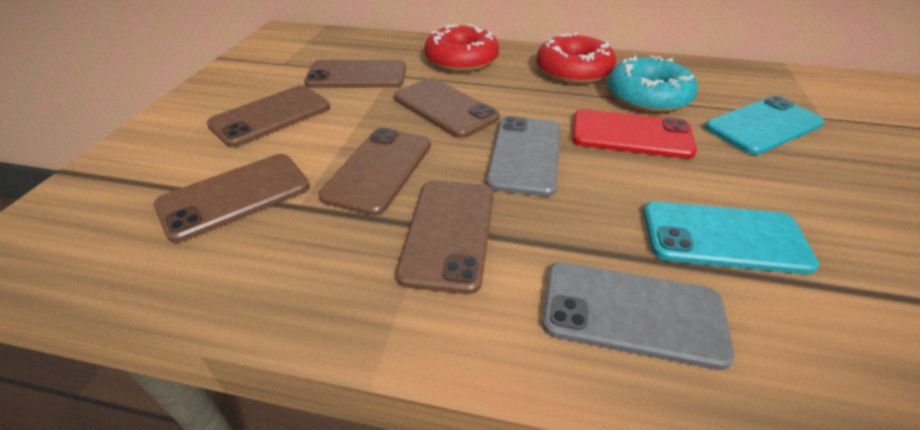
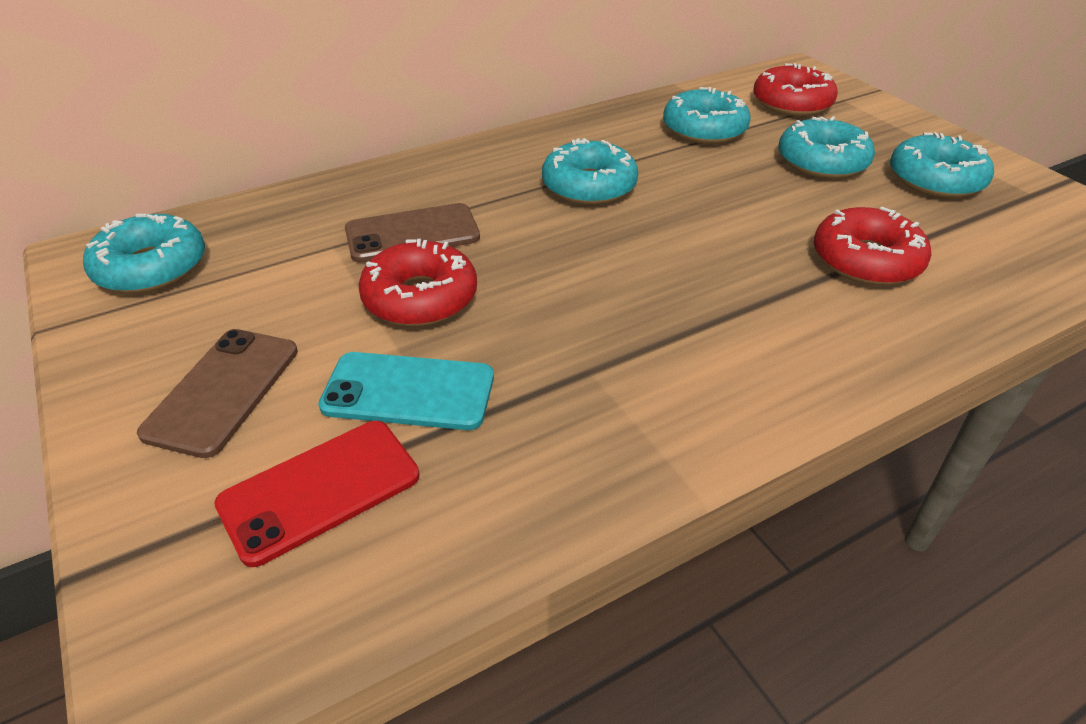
brown phone: [154,154,310,243] [206,85,330,147] [304,60,406,88] [318,128,431,216] [394,78,500,138] [396,180,494,294] = 6 -> [137,329,298,458] [345,203,480,263] = 2
grey phone: [486,116,560,197] [542,262,735,370] = 2 -> none = 0
red donut: [424,24,499,72] [536,32,616,84] = 2 -> [358,239,477,326] [753,63,838,116] [814,207,931,285] = 3
turquoise donut: [607,55,698,113] = 1 -> [83,214,205,293] [542,138,638,205] [663,87,751,144] [779,116,875,179] [890,132,994,198] = 5
turquoise phone: [643,202,819,274] [705,96,824,155] = 2 -> [318,352,494,430] = 1

